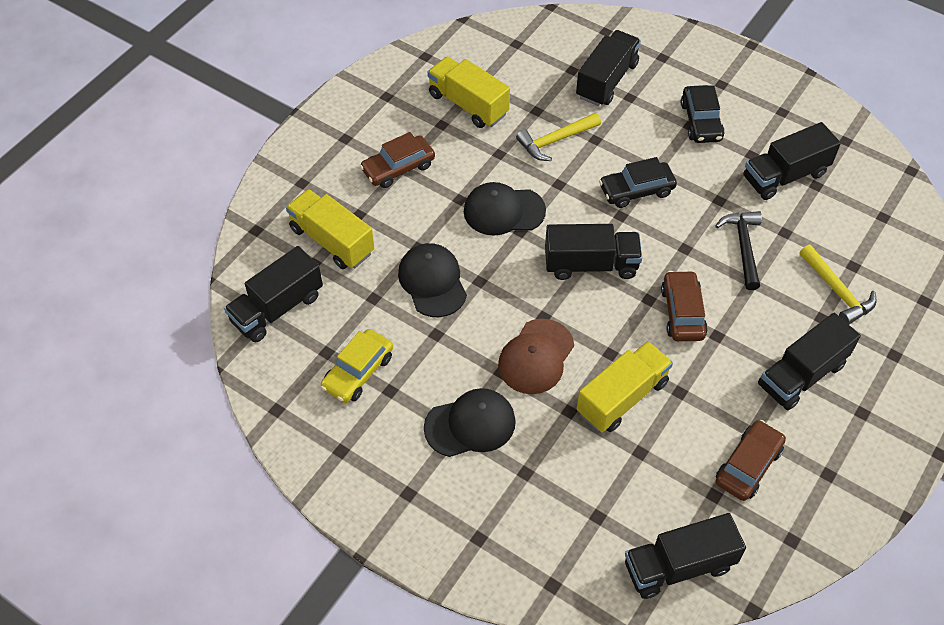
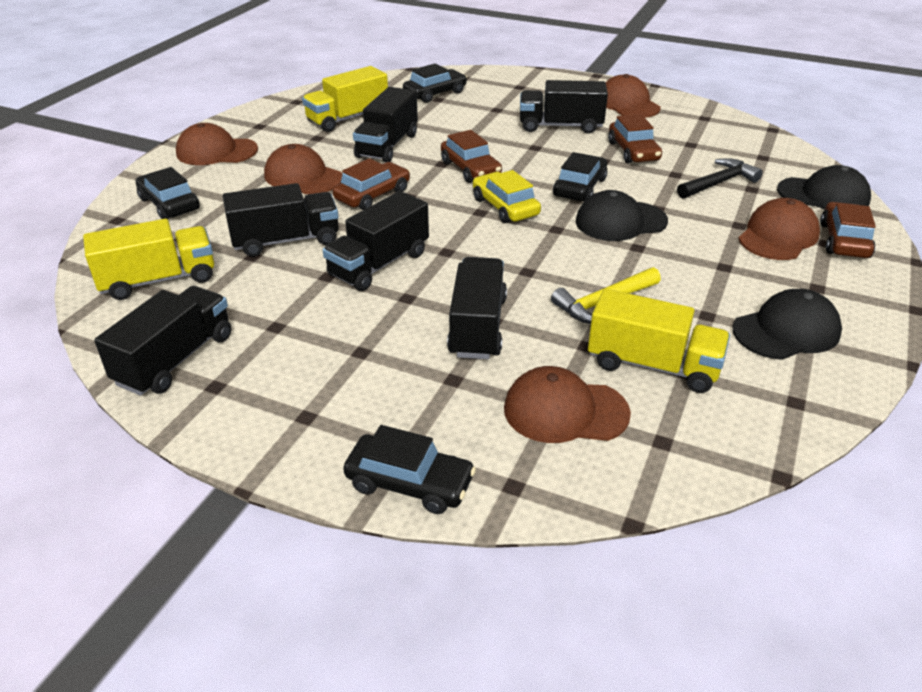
black car: [599,157,677,208] [681,85,725,143] = 2 -> [136,167,200,219] [343,425,476,514] [403,63,467,103] [553,152,608,201] = 4
brown cap: [498,319,574,394] = 1 -> [176,123,258,165] [264,144,342,194] [504,366,631,443] [606,74,661,118] [738,198,820,260] = 5
brown car: [360,132,435,188] [661,270,708,341] [716,420,786,501] = 3 -> [333,158,410,210] [441,130,502,183] [608,114,662,163] [820,202,876,258] = 4
yellow hammer: [516,113,601,161] [799,245,876,324] = 2 -> [551,267,661,324] = 1

